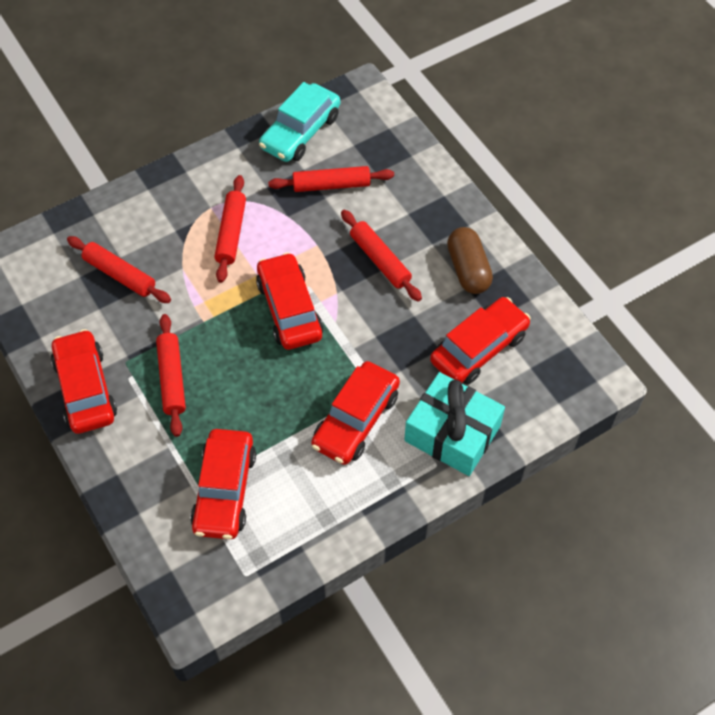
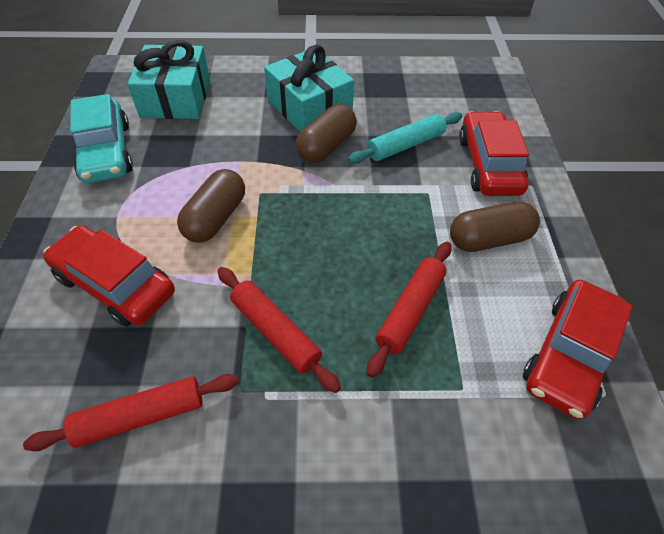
brown capsule: [447,227,493,294] = 1 -> [177,169,245,243] [296,104,357,163] [450,202,540,252] = 3
red car: [51,329,117,434] [190,429,256,539] [256,252,323,350] [311,361,400,465] [430,297,531,384] = 5 -> [43,225,175,327] [459,111,529,196] [523,280,633,419] = 3
red rolling pin: [67,236,171,303] [156,314,186,437] [214,175,246,283] [268,166,394,192] [341,210,422,301] = 5 -> [23,374,239,451] [218,267,341,393] [367,242,451,378] = 3
turquoise gift: [404,372,505,476] = 1 -> [127,40,210,119] [264,45,354,132] = 2
turquoise rolling pin: none = 0 -> [348,112,462,164] = 1

